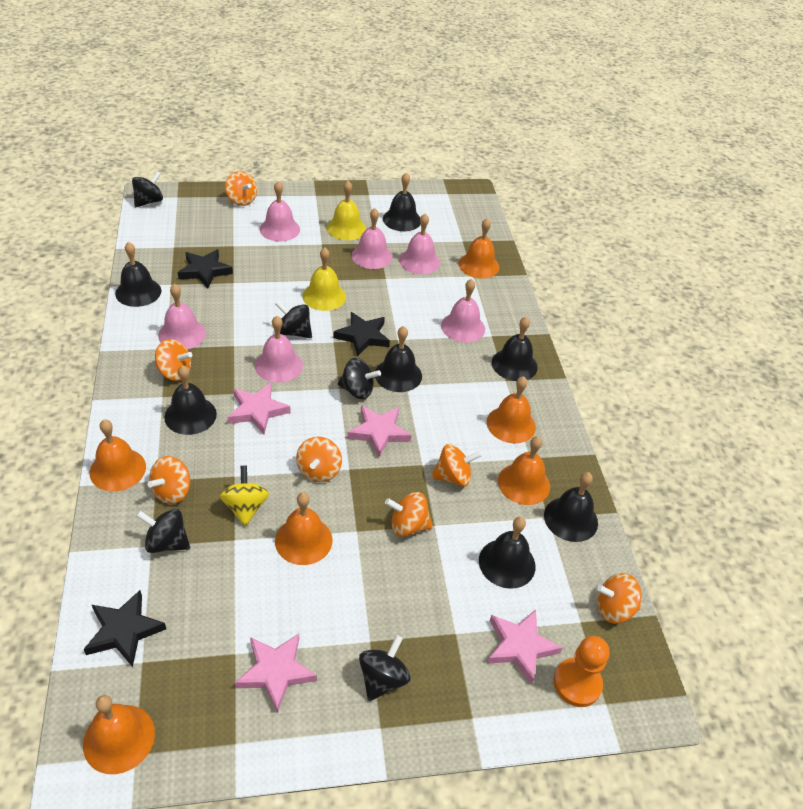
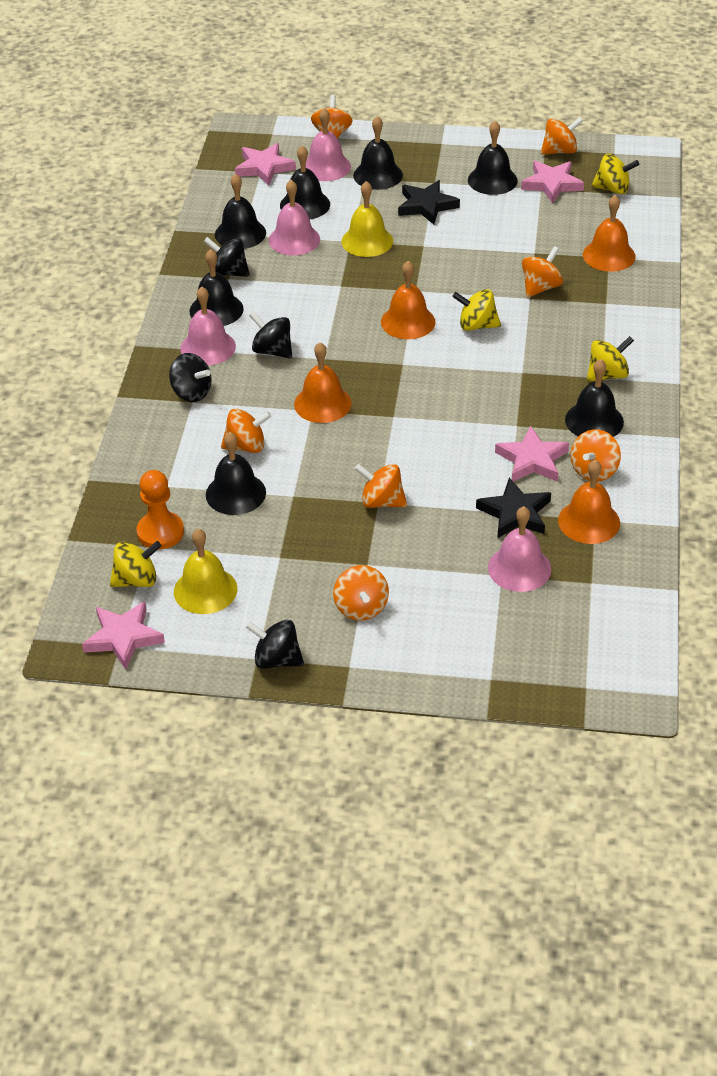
black spinning top: [132,171,163,207] [136,509,190,553] [275,301,312,338] [338,358,381,399] [359,635,411,701] = 5 -> [169,353,212,402] [204,237,250,277] [245,620,304,669] [249,312,292,359] = 4
black star: [84,590,166,667] [178,249,233,288] [334,312,390,357] = 3 -> [398,180,460,224] [476,478,551,539] = 2
orange bell: [83,695,155,774] [89,419,146,491] [275,492,332,565] [459,218,499,279] [487,376,536,443] [498,436,550,505] = 6 -> [294,342,351,423] [381,261,436,339] [558,459,620,544] [583,195,636,272] = 4
pink bell: [158,284,206,349] [255,316,303,383] [260,181,300,242] [351,208,392,269] [399,214,440,274] [441,279,485,342] = 6 -> [180,287,236,365] [269,180,320,255] [306,108,351,181] [488,506,551,592] = 4
yellow spinning top: [220,466,269,526] = 1 -> [110,541,161,587] [452,289,501,331] [587,336,634,382] [591,154,639,194] = 4

